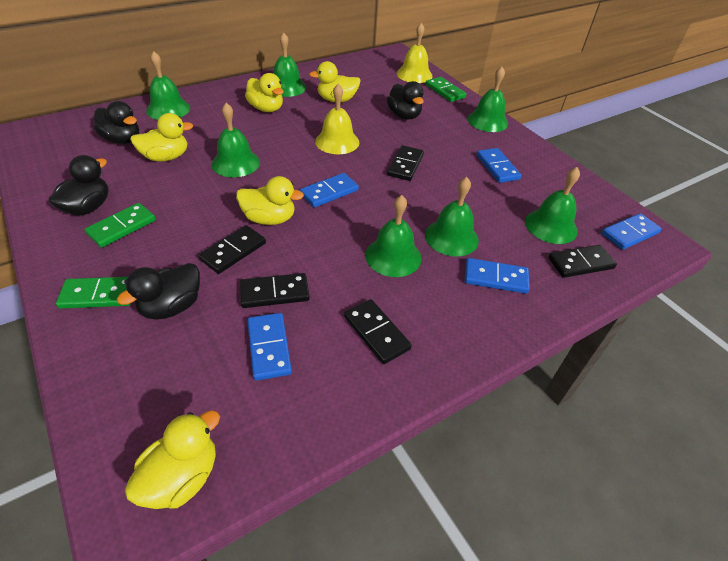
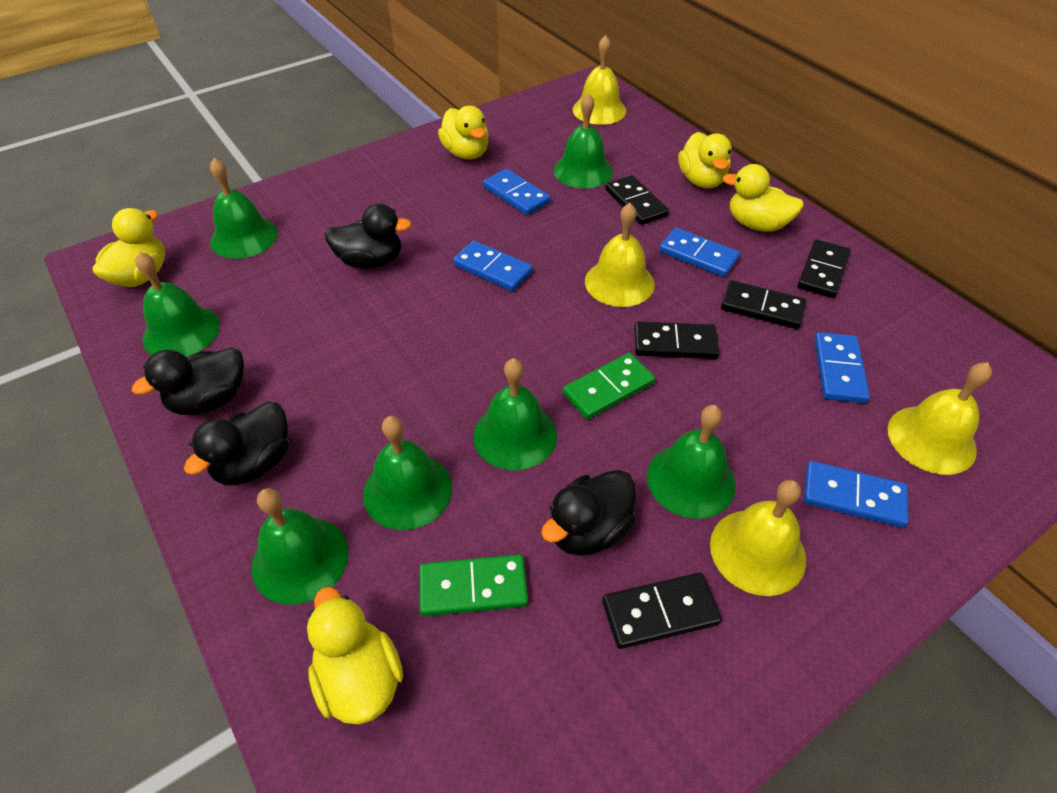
green domino: [56,277,131,309] [84,203,156,248] [426,77,466,102] = 3 -> [419,554,528,616] [563,353,655,419] = 2
yellow bell: [315,84,359,154] [397,23,433,83] = 2 -> [572,35,627,125] [585,203,655,307] [710,480,806,596] [888,362,992,475] = 4

